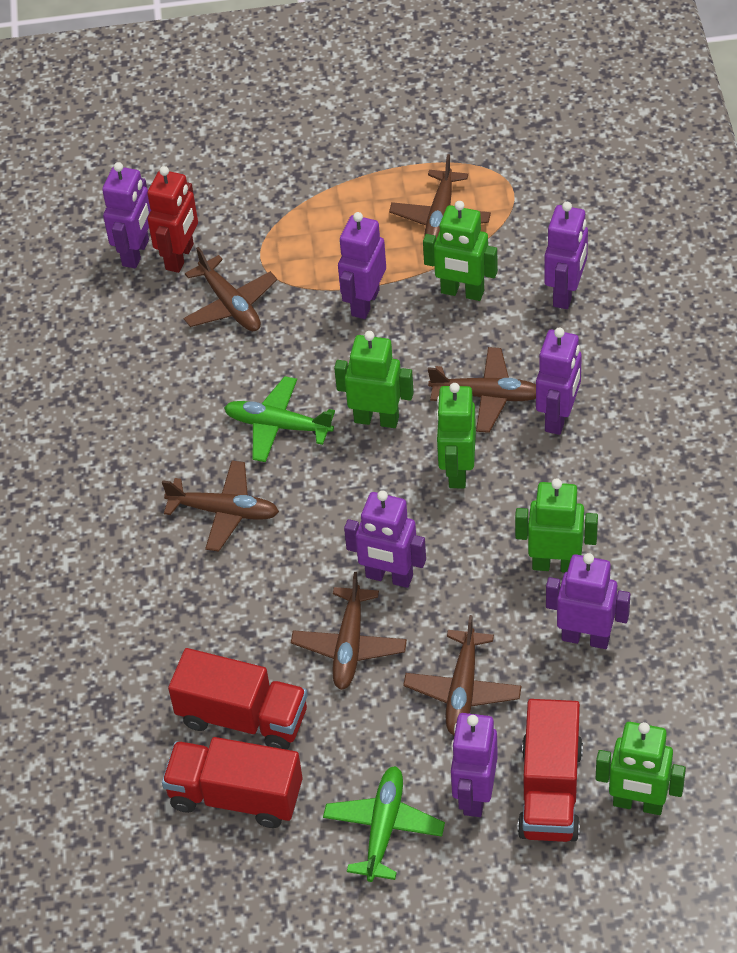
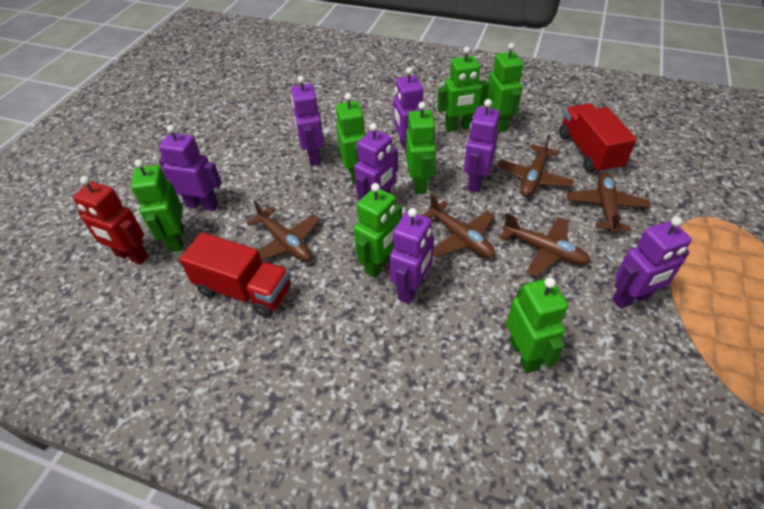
brown plane: [162,461,279,552] [184,247,277,331] [291,572,407,690] [389,154,491,239] [403,615,522,735] [428,347,536,433] = 6 -> [246,200,320,262] [422,194,495,258] [497,134,574,197] [500,213,591,277] [567,172,651,234] = 5
green plane: [224,376,335,462] [323,766,445,882] = 2 -> none = 0
green robot: [334,331,414,428] [423,201,498,301] [436,383,476,488] [515,478,598,573] [596,722,686,815] = 5 -> [131,159,184,252] [336,93,366,185] [354,183,402,278] [406,102,436,194] [437,47,489,132] [487,43,523,132] [506,277,568,373] = 7
red truck: [162,737,303,828] [168,648,307,750] [517,699,583,842] = 3 -> [179,232,291,318] [559,103,637,174] = 2

